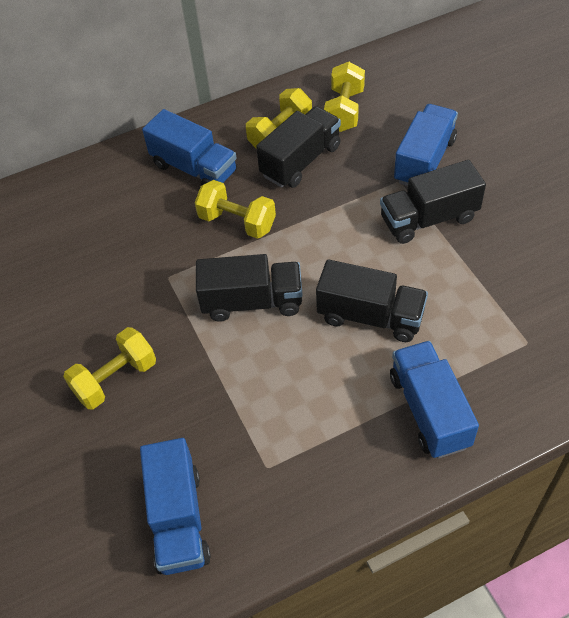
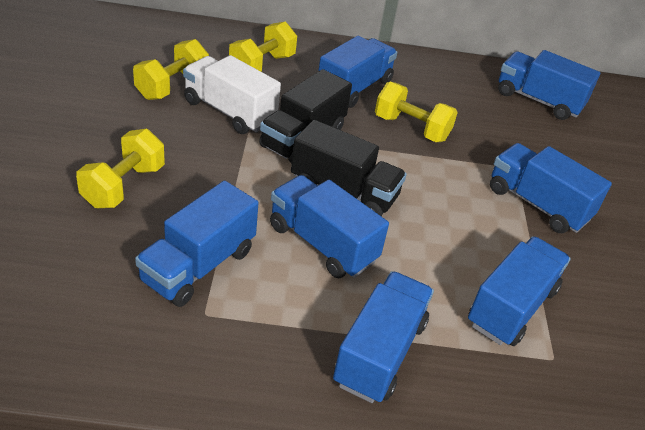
black truck: [196,254,303,322] [256,106,341,188] [316,259,428,342] [380,160,486,244] = 4 -> [259,69,352,163] [291,120,407,216] = 2
blue truck: [140,438,211,575] [142,109,237,186] [390,341,479,459] [394,104,458,186] = 4 -> [135,181,258,307] [270,175,389,278] [319,36,397,108] [333,271,434,403] [468,236,571,346] [490,143,612,233] [498,50,600,120] = 7
white truck: none = 0 -> [183,55,281,134] = 1

